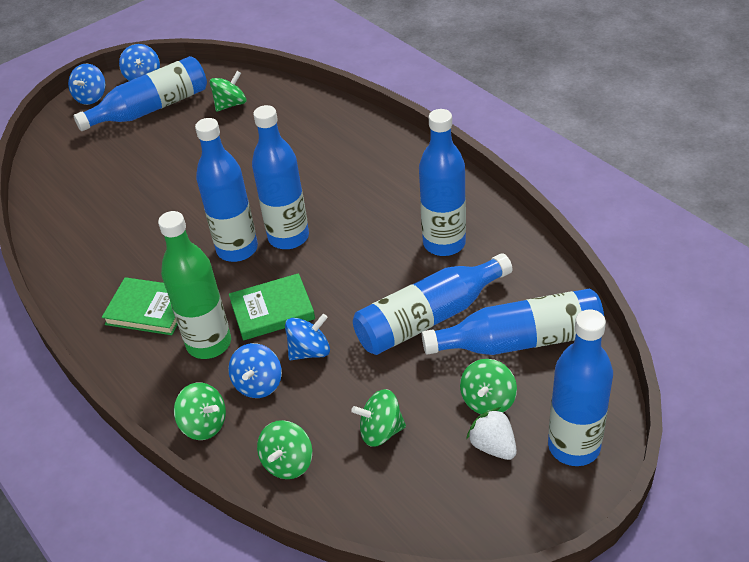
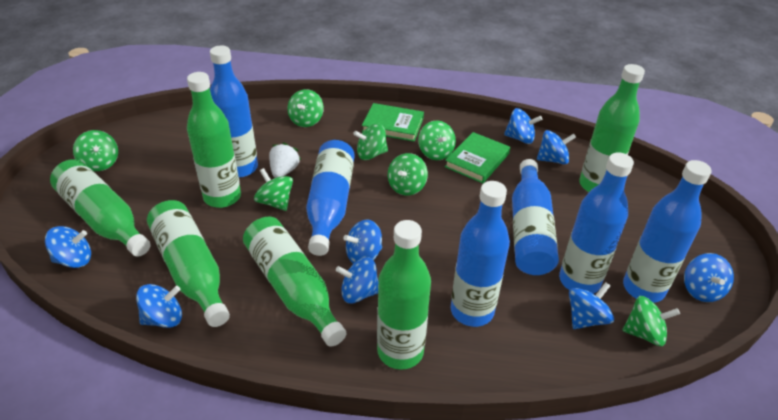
blue bottle: [74,56,207,131] [195,118,258,262] [252,105,309,249] [353,253,513,355] [419,109,466,256] [422,289,604,355] [548,309,613,466] = 7 -> [210,46,258,178] [306,140,355,256] [451,181,510,327] [512,159,559,275] [559,153,634,294] [623,160,712,303] = 6
blue spinning top: [68,64,106,105] [119,44,160,81] [228,343,282,398] [285,314,330,360] = 4 -> [45,226,91,268] [136,284,182,328] [336,257,378,303] [343,219,382,264] [504,108,542,144] [537,130,576,164] [569,282,614,329] [684,253,734,302] = 8
green bottle: [158,211,231,359] = 1 -> [50,159,151,257] [147,200,230,327] [187,72,241,208] [243,217,346,347] [377,220,431,370] [579,64,645,192] = 6
green spinning top: [174,382,226,440] [210,71,246,112] [257,420,312,479] [351,389,406,447] [460,359,517,414] = 5 -> [73,130,118,171] [254,168,293,211] [287,89,324,127] [353,123,388,160] [388,153,428,196] [418,120,456,160] [622,296,680,346] = 7

